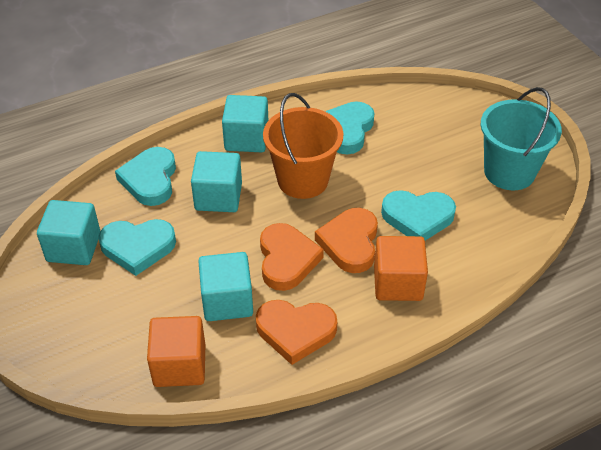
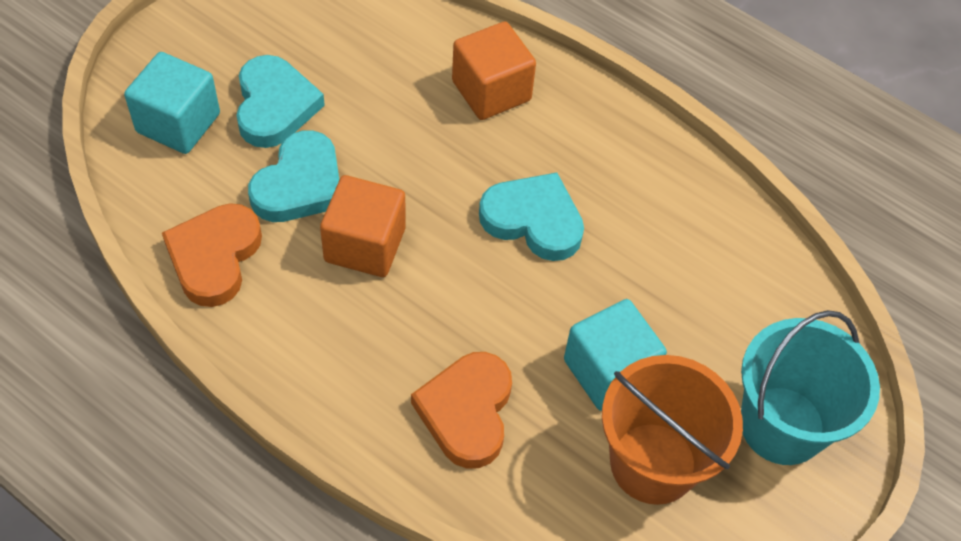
orange heart: [256,300,337,365] [260,223,324,291] [315,208,378,273] = 3 -> [162,203,262,307] [411,352,512,469] = 2
turquoise cube: [37,200,100,265] [191,151,242,212] [198,252,253,321] [222,95,268,152] = 4 -> [124,52,220,154] [564,299,667,411] = 2
turquoise heart: [98,219,176,276] [115,147,176,206] [325,101,375,154] [381,190,456,241] = 4 -> [236,55,325,148] [248,130,339,222] [479,173,584,261] = 3

